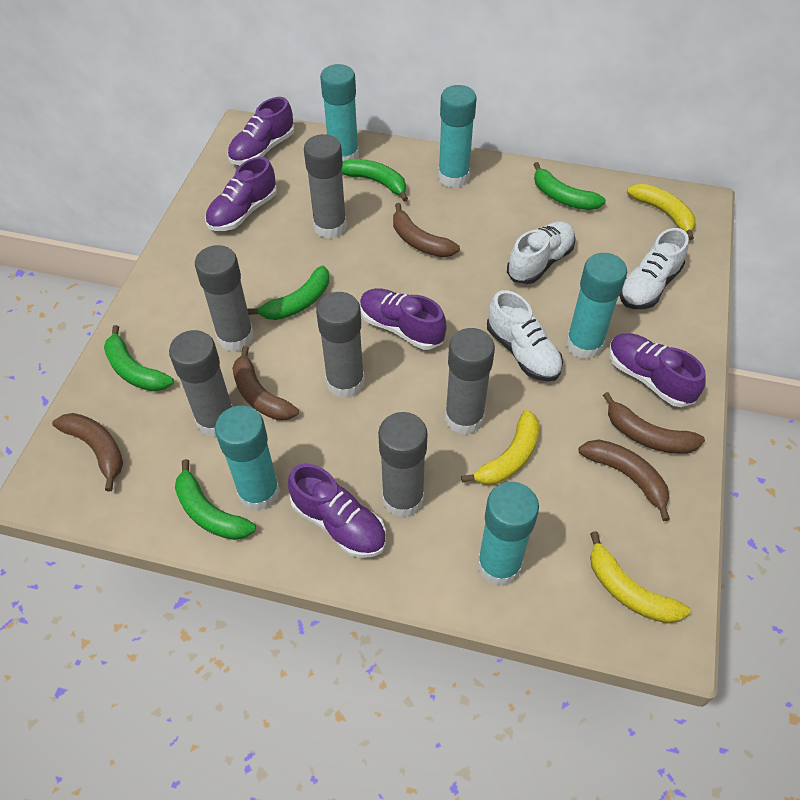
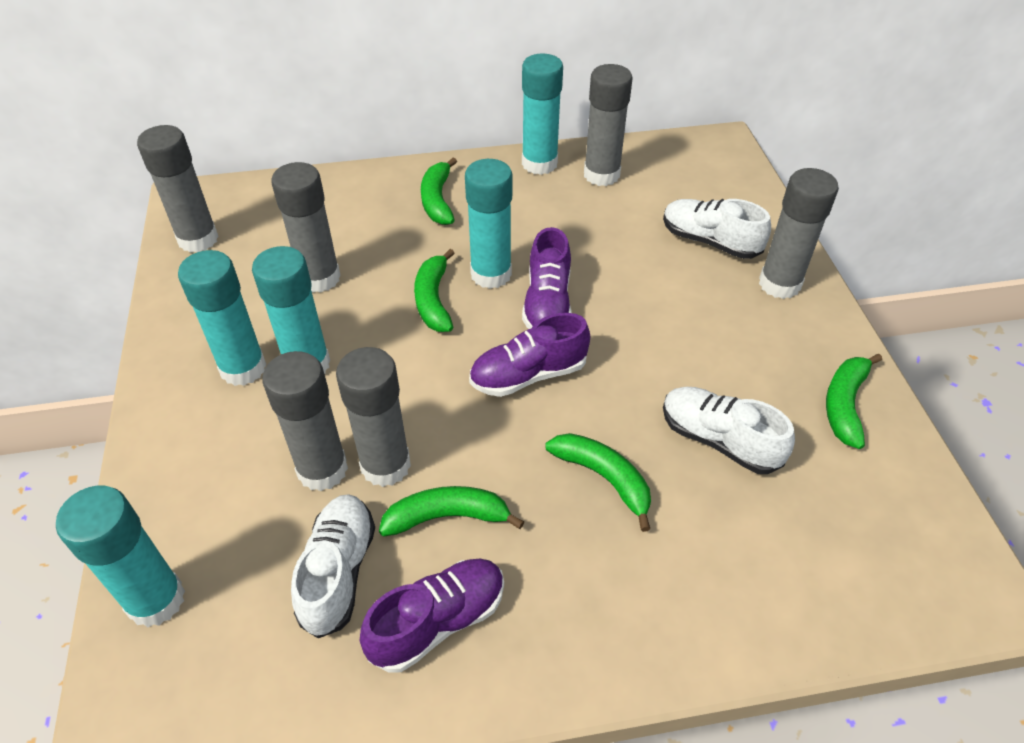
brown banana: [52,413,123,491] [232,346,299,420] [393,203,460,257] [579,440,670,521] [603,392,705,454] = 5 -> none = 0
purple shoe: [205,157,277,231] [228,97,295,165] [288,464,386,558] [360,288,446,350] [609,333,706,407] = 5 -> [360,559,504,673] [469,313,590,397] [522,227,572,329] = 3
yellow banana: [461,410,540,485] [590,531,690,623] [627,184,696,240] = 3 -> none = 0

